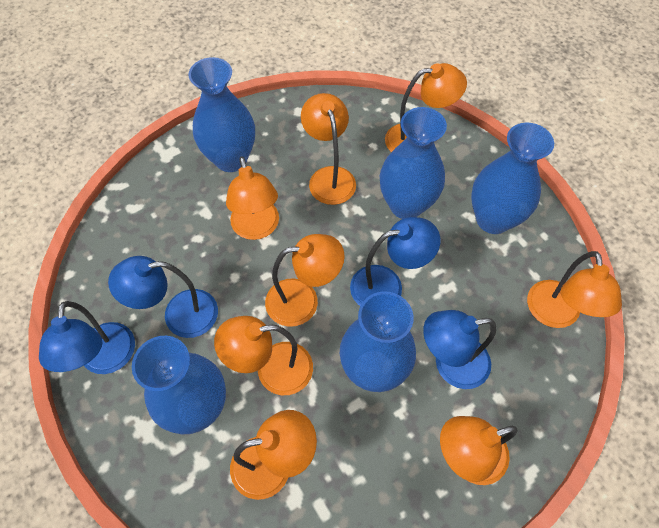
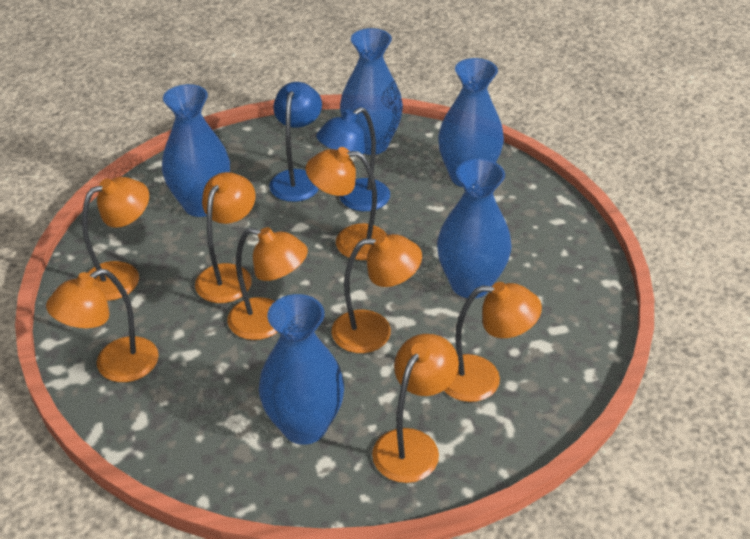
blue lamp: [39,301,135,374] [108,256,218,338] [350,217,440,306] [423,310,496,389] = 4 -> [269,82,322,202] [316,107,390,211] = 2

